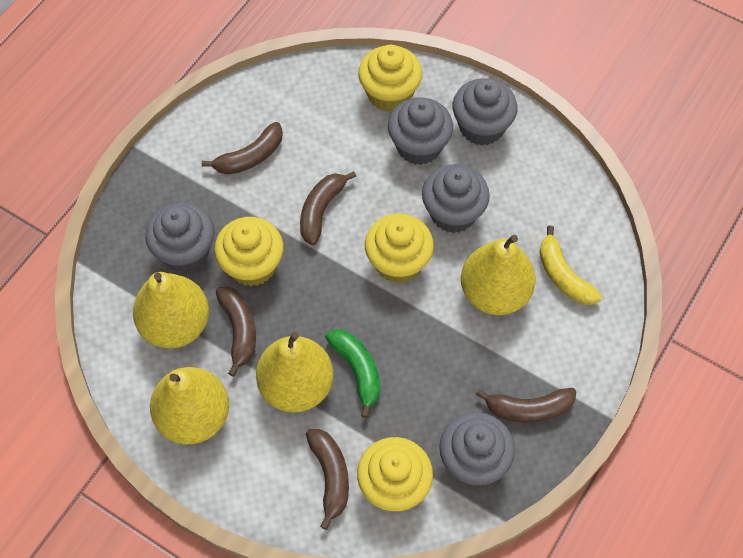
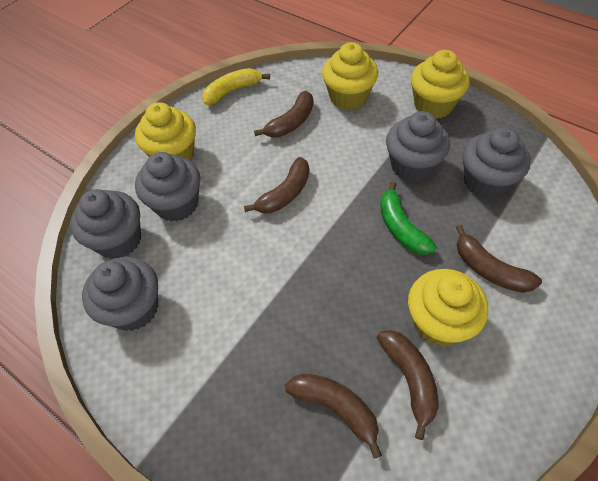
yellow pear: [133,272,209,348] [150,367,229,444] [256,332,333,412] [461,235,536,315] = 4 -> none = 0

